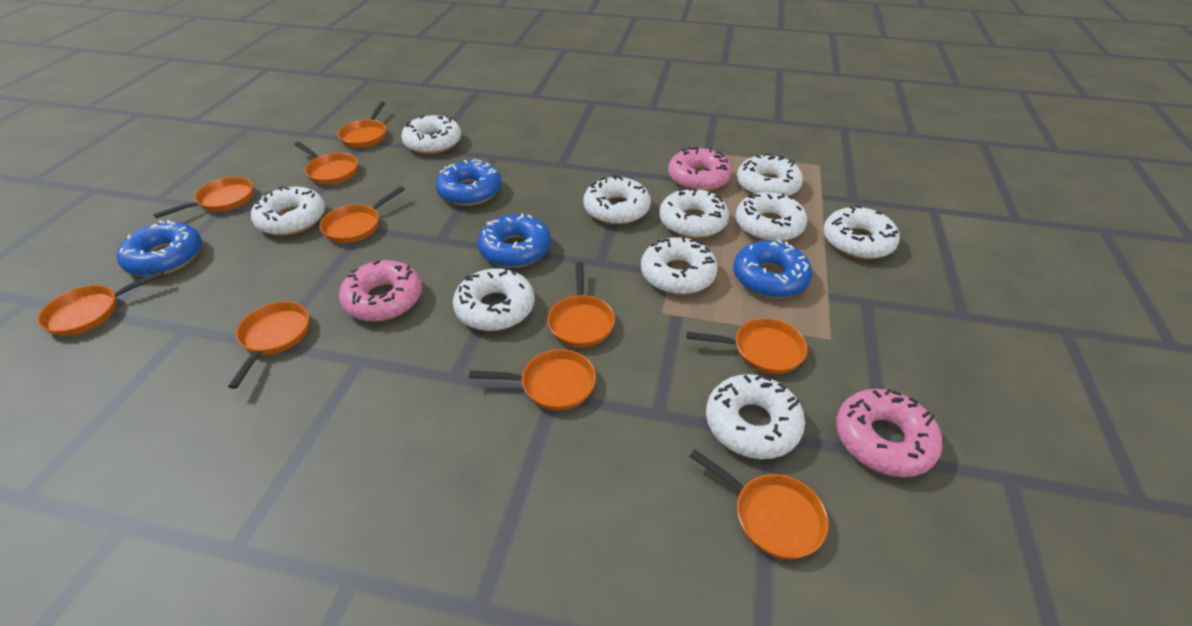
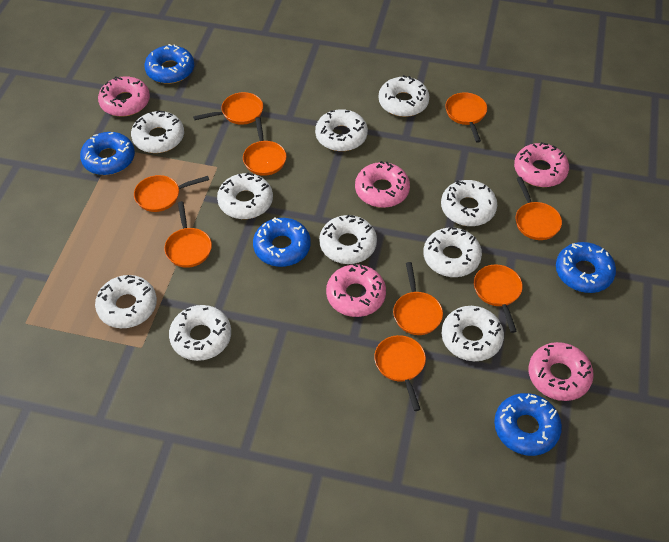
blue donut: [117,220,202,276] [436,159,502,206] [478,214,551,268] [733,239,812,298] = 4 -> [80,132,135,175] [144,44,194,84] [253,217,311,267] [494,393,562,456] [556,242,616,293] = 5
orange pan: [37,271,164,336] [153,177,254,218] [228,302,309,389] [294,142,358,184] [320,186,405,243] [338,101,386,148] [469,349,596,411] [547,262,615,347] [687,318,808,374] [689,450,829,559] = 10 -> [134,175,209,212] [164,201,212,268] [193,92,263,125] [243,117,286,176] [374,335,426,411] [393,262,443,335] [445,92,487,143] [474,264,523,333] [516,177,562,240] = 9
pink donut: [339,260,422,321] [668,147,732,191] [836,389,942,477] = 3 -> [98,76,150,117] [326,264,386,317] [355,161,410,208] [514,142,569,187] [528,342,594,401] = 5

